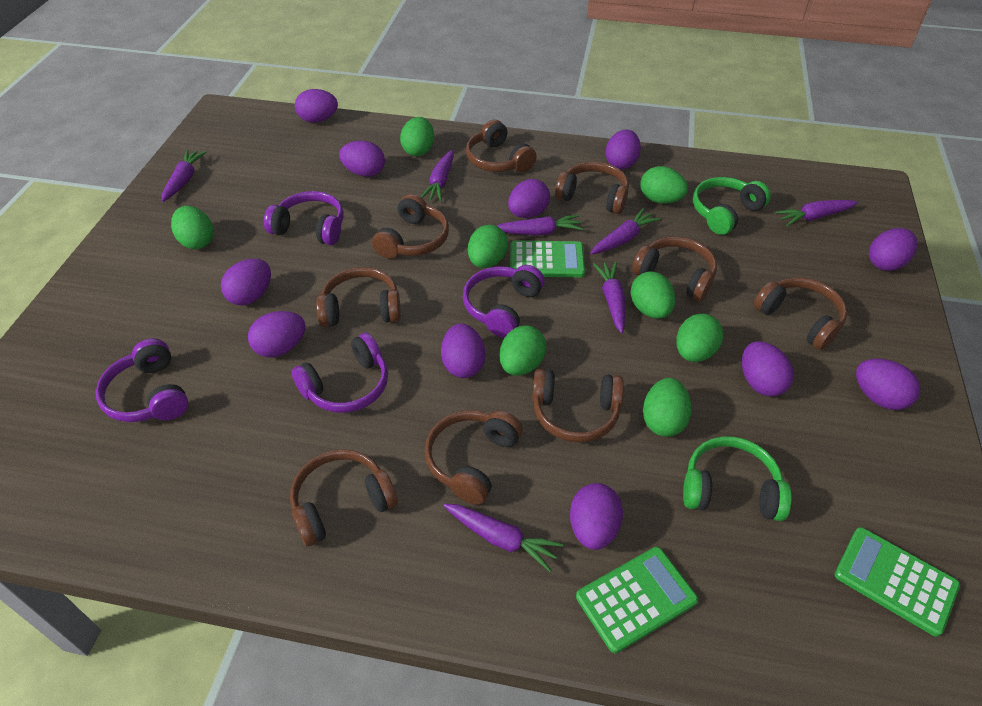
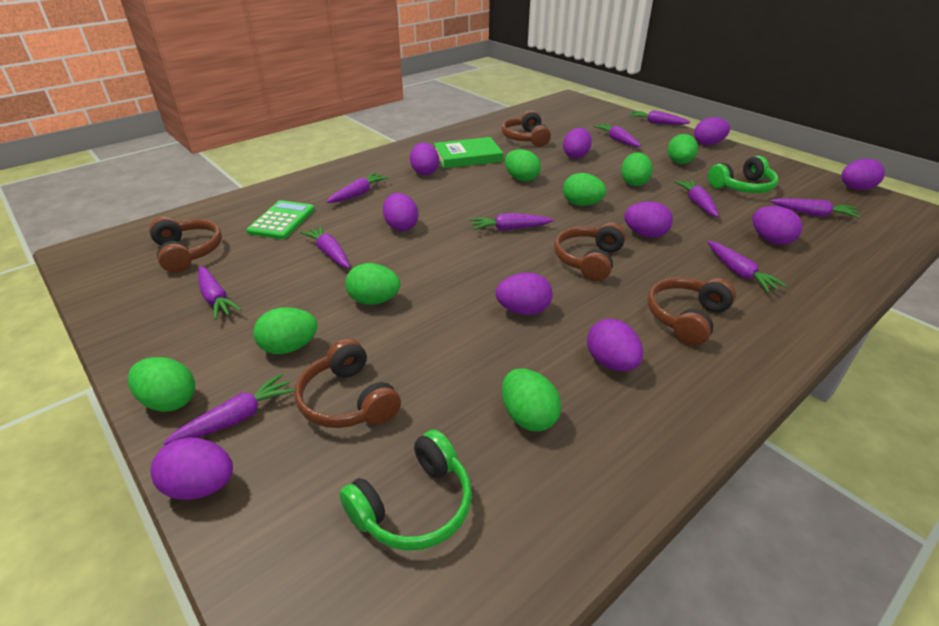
brown headphones: [290,449,398,546] [316,267,401,327] [372,194,449,259] [425,410,523,505] [466,120,537,172] [532,369,624,442] [555,162,629,214] [632,237,717,301] [754,277,847,350] = 9 -> [149,217,222,273] [295,338,401,428] [502,111,551,147] [554,222,626,281] [648,277,736,346] = 5
green book: none = 0 -> [434,137,503,169] = 1
green calculator: [510,241,585,277] [576,547,698,653] [834,527,960,637] = 3 -> [246,200,315,239] = 1
purple carrot: [161,150,206,202] [421,150,454,202] [443,504,563,572] [497,215,583,236] [590,208,660,254] [593,262,626,333] [775,200,858,226] = 7 -> [163,373,295,445] [198,266,242,320] [300,225,350,268] [326,172,388,203] [470,213,554,231] [594,123,641,147] [629,110,691,125] [674,180,719,217] [708,241,787,293] [770,198,860,218] = 10
purple egg: [221,259,271,305] [248,311,306,357] [295,89,338,123] [339,141,385,177] [441,324,485,378] [508,179,550,218] [570,483,623,550] [606,129,641,169] [742,341,794,397] [856,359,921,410] [869,228,917,271] = 11 -> [150,437,233,500] [383,193,418,231] [410,143,439,175] [496,272,553,315] [563,128,592,158] [587,319,643,371] [624,201,673,238] [694,117,730,145] [752,206,803,245] [841,159,885,190] = 10
purple headphones: [96,338,188,422] [264,191,343,245] [291,333,388,413] [463,265,545,338] = 4 -> none = 0

